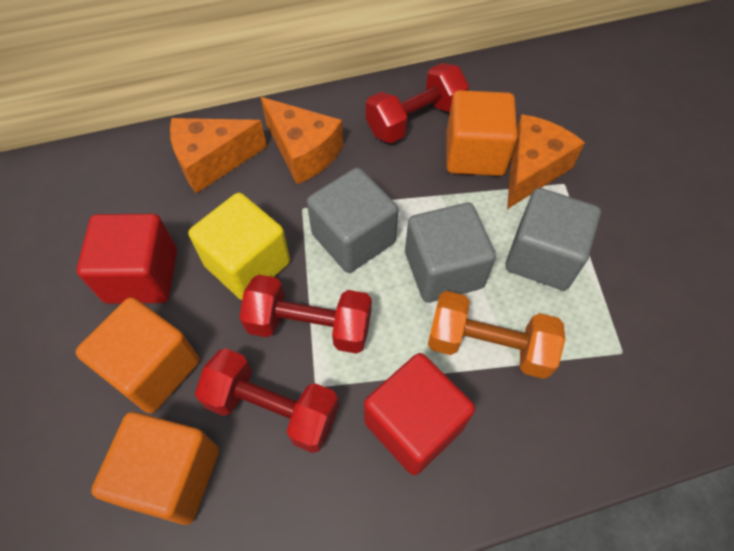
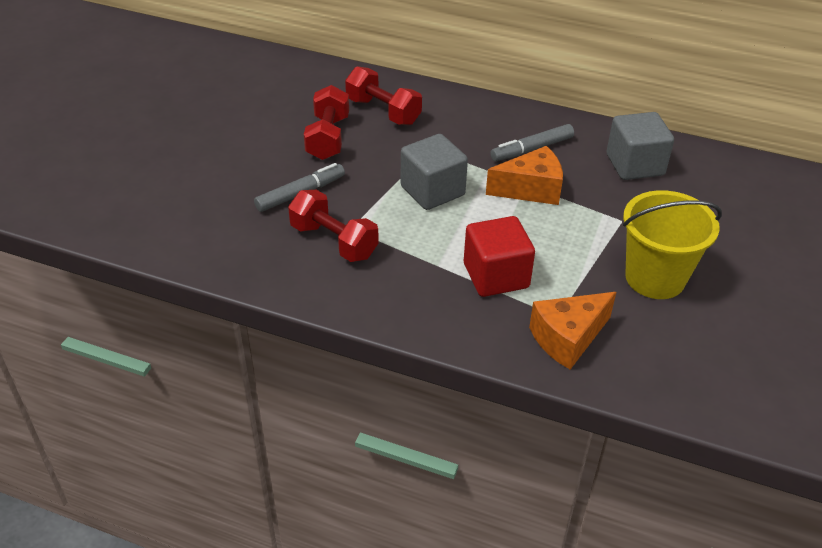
grey cube: [307,167,398,273] [405,203,496,303] [505,188,601,290] = 3 -> [401,134,468,210] [607,112,674,180] = 2
grey marker: none = 0 -> [254,163,345,212] [490,124,574,161] = 2
orange cheese: [170,118,267,194] [261,97,343,184] [507,114,585,209] = 3 -> [486,146,563,205] [529,292,616,369] = 2
orange cube: [76,297,199,413] [91,412,219,525] [446,90,518,176] = 3 -> none = 0
orange dumbbell: [428,291,565,379] = 1 -> none = 0
red cube: [77,214,177,304] [364,353,475,475] = 2 -> [464,216,535,297] = 1
yellow bucket: none = 0 -> [623,190,722,299] = 1
yellow cube: [188,193,290,300] = 1 -> none = 0

